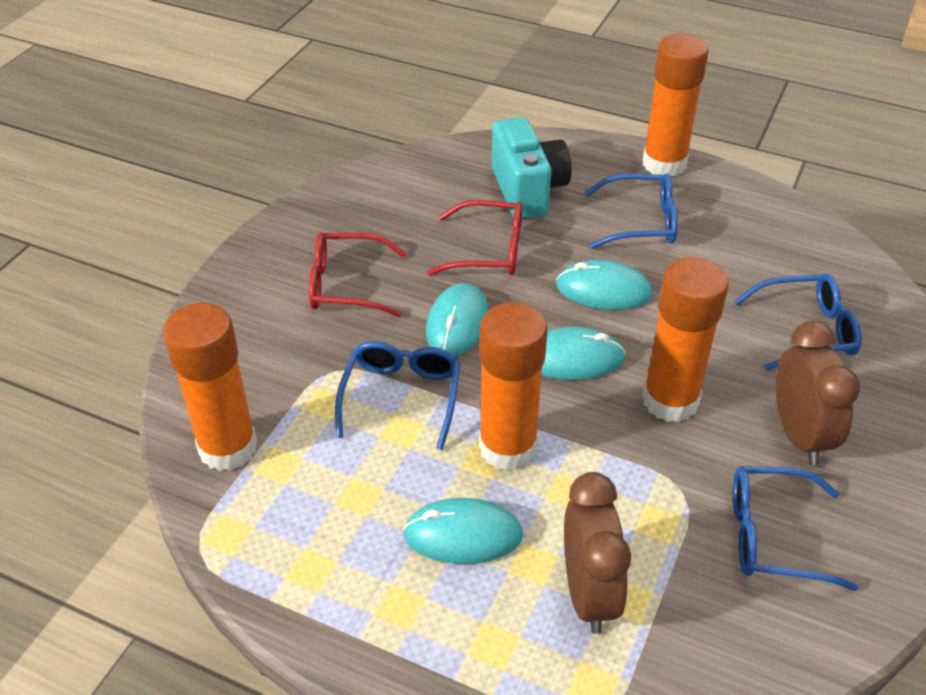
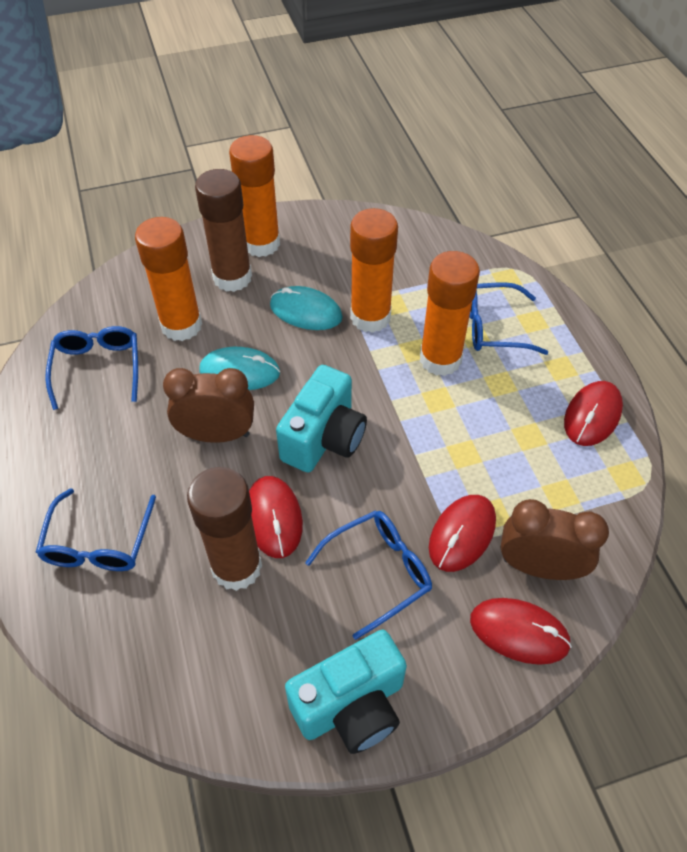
brown glue stick: none = 0 -> [187,467,262,591] [195,169,252,292] = 2
red glasses: [309,232,407,317] [427,200,522,276] = 2 -> none = 0
red mouse: none = 0 -> [249,476,303,558] [429,495,496,572] [470,598,572,665] [564,381,623,446] = 4
turquoise camera: [492,117,572,218] = 1 -> [276,365,367,473] [285,629,407,754] = 2
turquoise mouse: [403,498,523,564] [426,283,489,356] [542,327,625,380] [556,260,653,310] = 4 -> [200,347,280,390] [270,286,343,330] = 2

